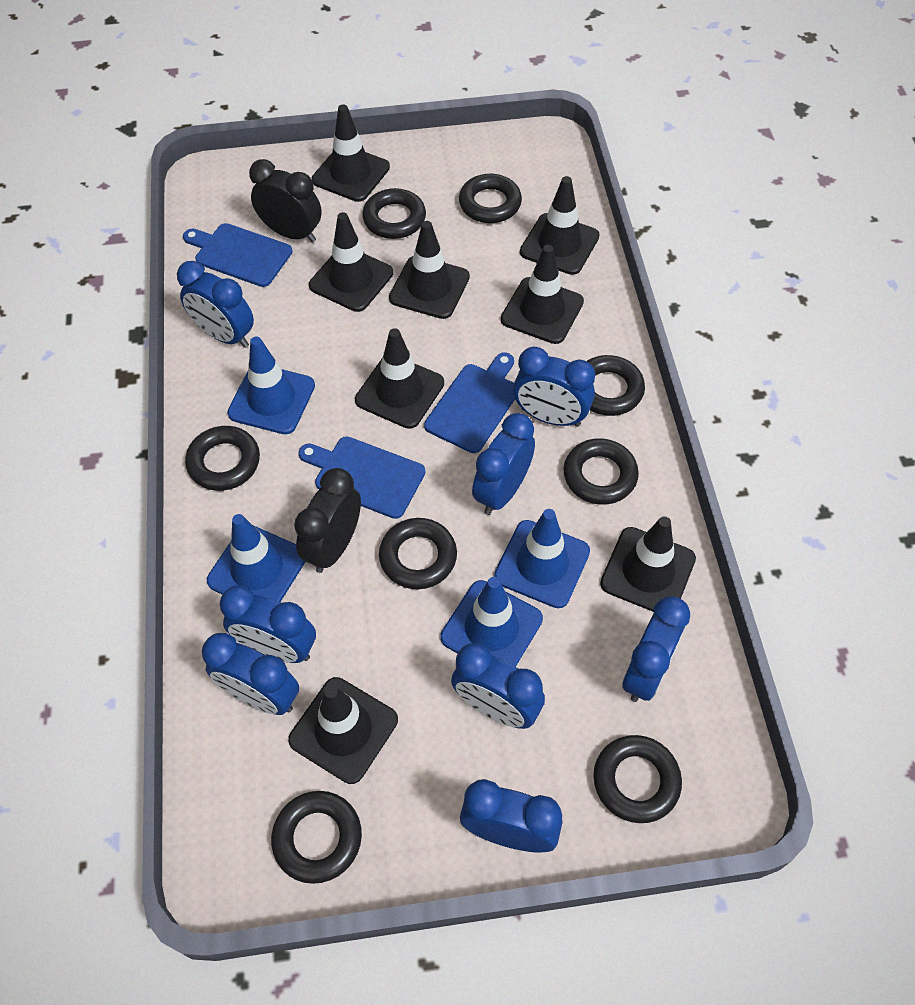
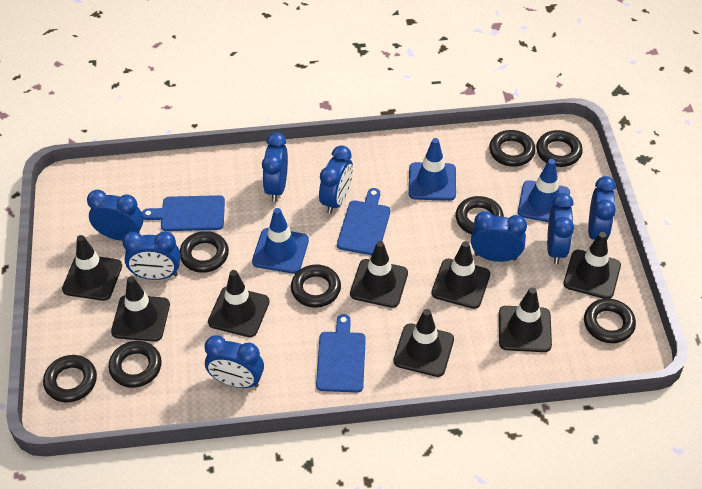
black clock: [249,159,322,243] [294,468,361,573] = 2 -> none = 0
blue traffic cone: [207,514,305,602] [227,336,315,434] [440,577,543,667] [494,509,590,608] = 4 -> [252,208,309,273] [409,138,456,201] [518,159,570,222] = 3

